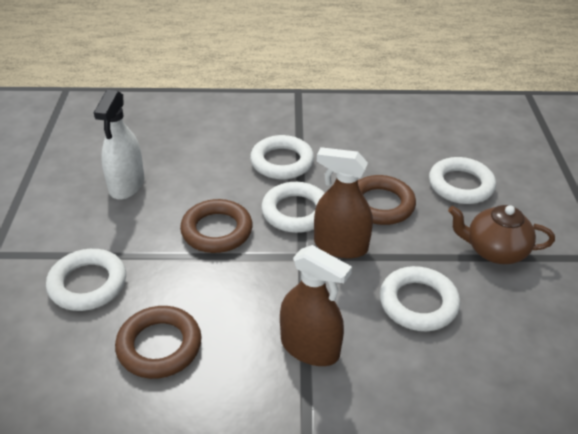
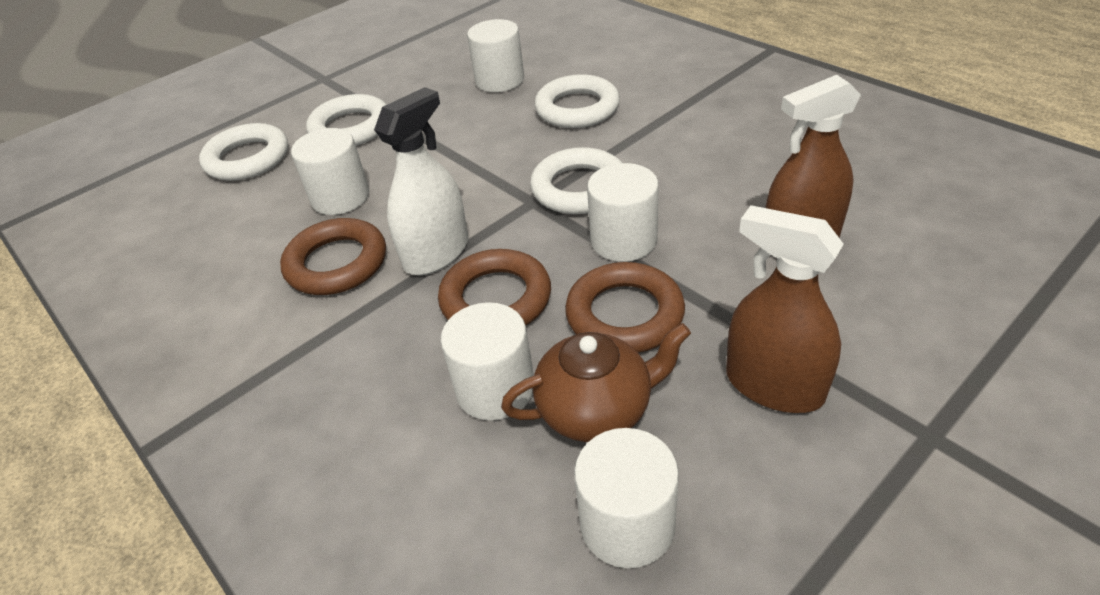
white cylinder: none = 0 -> [291,128,369,215] [441,302,534,421] [467,19,524,92] [574,428,679,568] [587,163,659,262] = 5
white ring: [46,249,126,311] [250,135,314,179] [261,182,325,233] [380,266,460,331] [429,157,496,204] = 5 -> [199,123,288,181] [306,94,386,146] [530,147,622,214] [535,74,620,128] = 4

